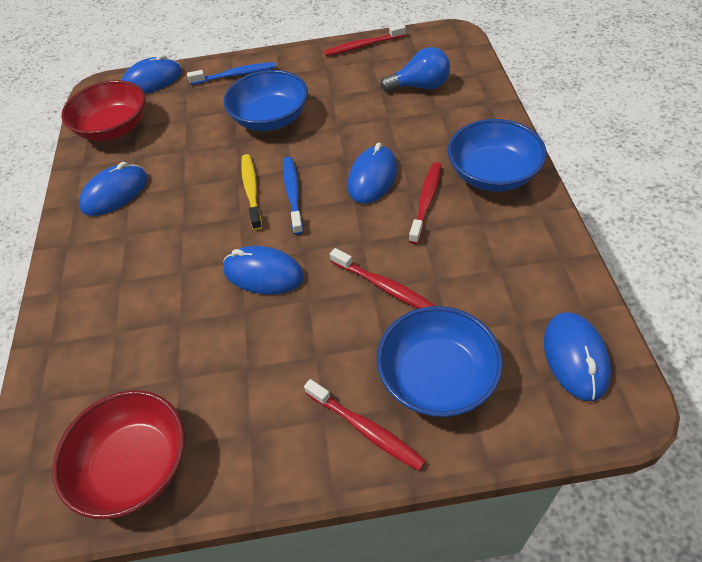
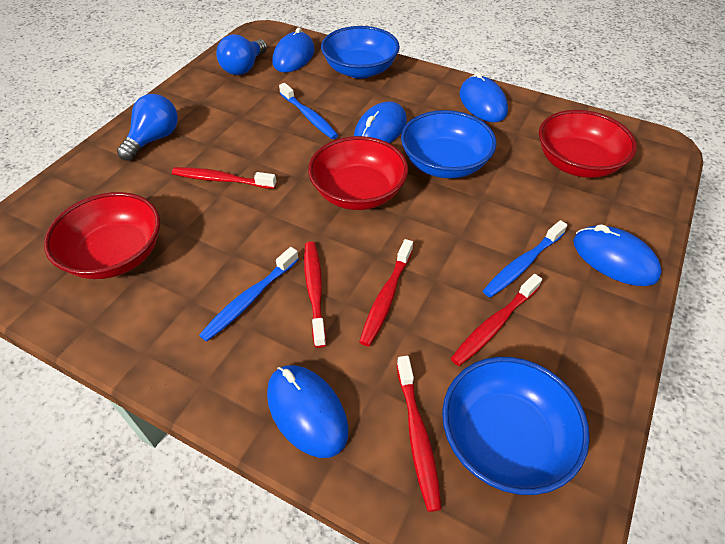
blue light bulb: [380,47,450,92] = 1 -> [117,94,178,161] [216,34,267,75] = 2
blue toothbrush: [187,62,276,85] [283,157,303,235] = 2 -> [199,247,299,342] [279,83,338,139] [483,220,567,297] = 3
red bowl: [52,390,185,519] [61,80,146,141] = 2 -> [44,192,160,279] [308,136,408,210] [539,110,637,178] = 3
red toothbrush: [304,379,426,471] [324,24,406,56] [330,248,435,309] [409,162,441,244] = 4 -> [172,167,276,189] [304,242,326,348] [359,239,413,346] [397,356,442,512] [451,274,542,366] = 5
yellow toothbrush: [241,154,262,230] = 1 -> none = 0

